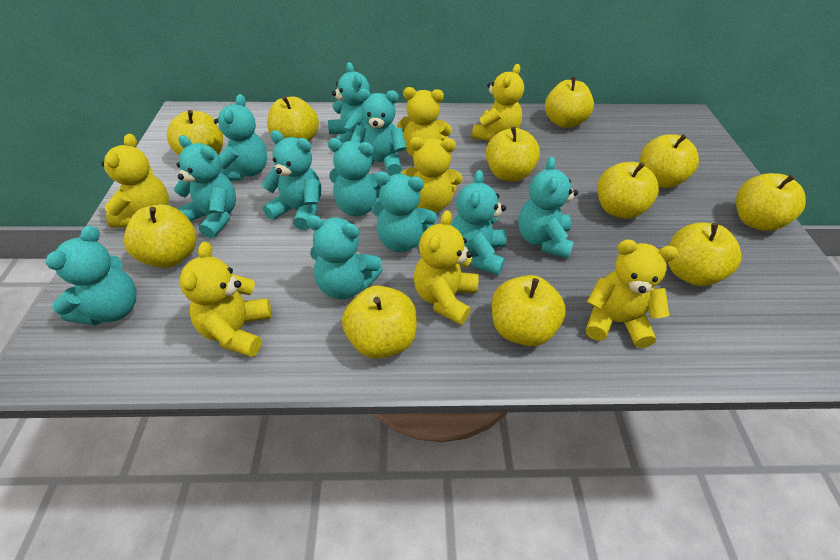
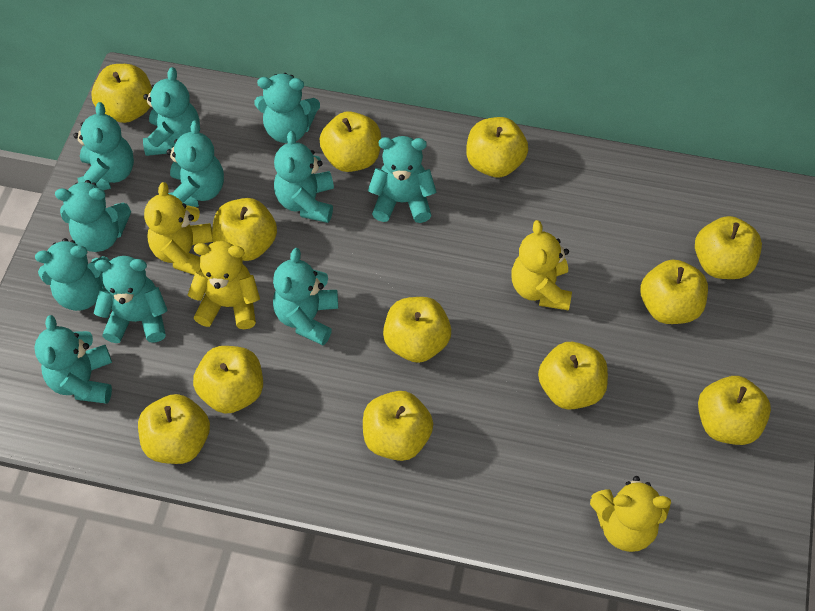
yellow apple: [124,204,197,268] [167,110,223,156] [267,96,319,141] [342,285,417,359] [486,126,540,182] [492,275,566,346] [545,77,594,128] [597,162,659,219] [640,134,699,188] [668,223,741,286] [736,173,806,231] = 11 -> [91,64,152,123] [138,394,210,464] [193,346,263,414] [212,198,277,261] [319,111,381,172] [363,391,433,461] [383,297,451,363] [466,117,528,178] [538,342,608,410] [640,260,708,324] [695,216,762,279] [698,376,771,445] = 12
yellow teddy bear: [101,134,169,228] [179,242,271,357] [397,87,452,157] [401,137,462,213] [414,210,479,325] [472,64,524,141] [586,239,678,348] = 7 -> [144,182,213,275] [188,241,260,329] [511,220,572,310] [590,476,671,552] = 4

